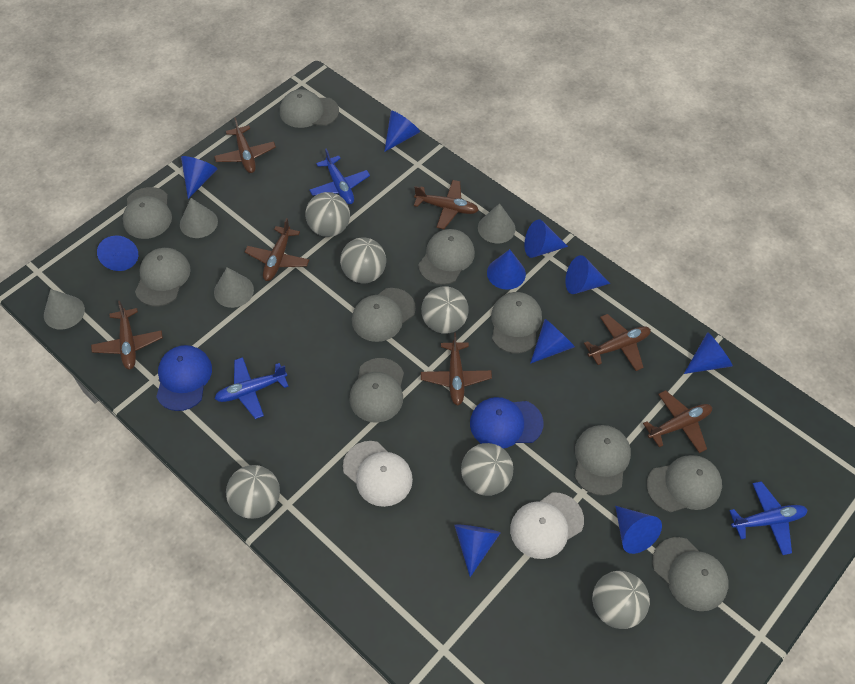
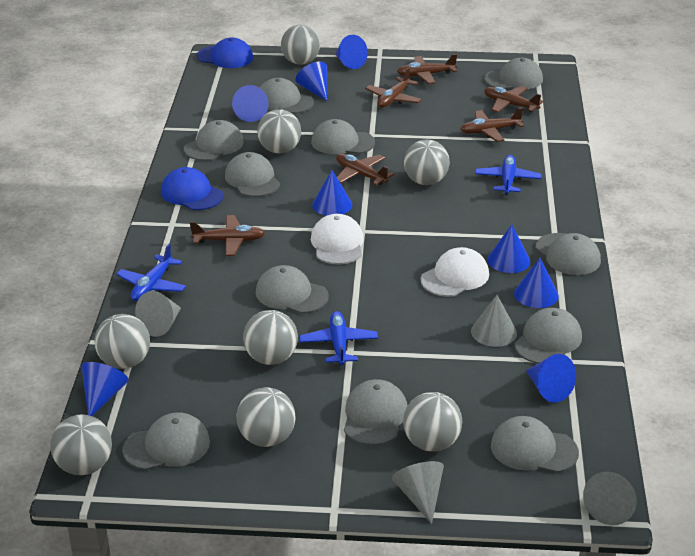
blue cone: [97,236,138,271] [181,156,217,199] [384,111,420,152] [454,525,500,577] [487,249,526,290] [524,220,568,258] [530,319,575,364] [565,255,610,294] [615,506,662,554] [684,332,733,374] = 10 -> [82,362,129,416] [232,85,269,122] [295,61,327,101] [312,170,352,216] [335,35,368,69] [487,225,530,273] [514,258,559,308] [526,354,576,403] = 8
brown plane: [91,301,163,370] [214,117,276,173] [245,218,309,281] [414,180,478,229] [421,333,492,406] [584,314,651,371] [643,390,712,453] = 7 -> [190,215,265,256] [336,154,394,185] [365,67,422,108] [397,54,457,84] [461,108,524,142] [484,86,543,112] = 6
grey ball: [226,465,280,519] [305,192,350,237] [340,238,386,283] [421,286,469,334] [461,443,513,496] [592,571,650,629] = 6 -> [50,414,112,475] [95,314,150,369] [236,387,296,447] [243,310,298,365] [257,109,301,153] [281,25,320,65] [403,392,462,451] [404,140,450,185] = 8
grey cap: [123,187,172,239] [135,248,191,306] [280,89,339,128] [349,358,404,422] [352,288,416,342] [418,229,475,285] [491,292,542,353] [574,425,631,496] [647,455,722,513] [652,537,729,611] = 10 -> [122,412,210,470] [184,120,244,161] [225,152,280,197] [256,265,329,314] [260,78,314,114] [311,119,375,154] [344,379,407,445] [484,58,543,89] [491,416,579,473] [514,308,582,364] [536,233,601,275] = 11

